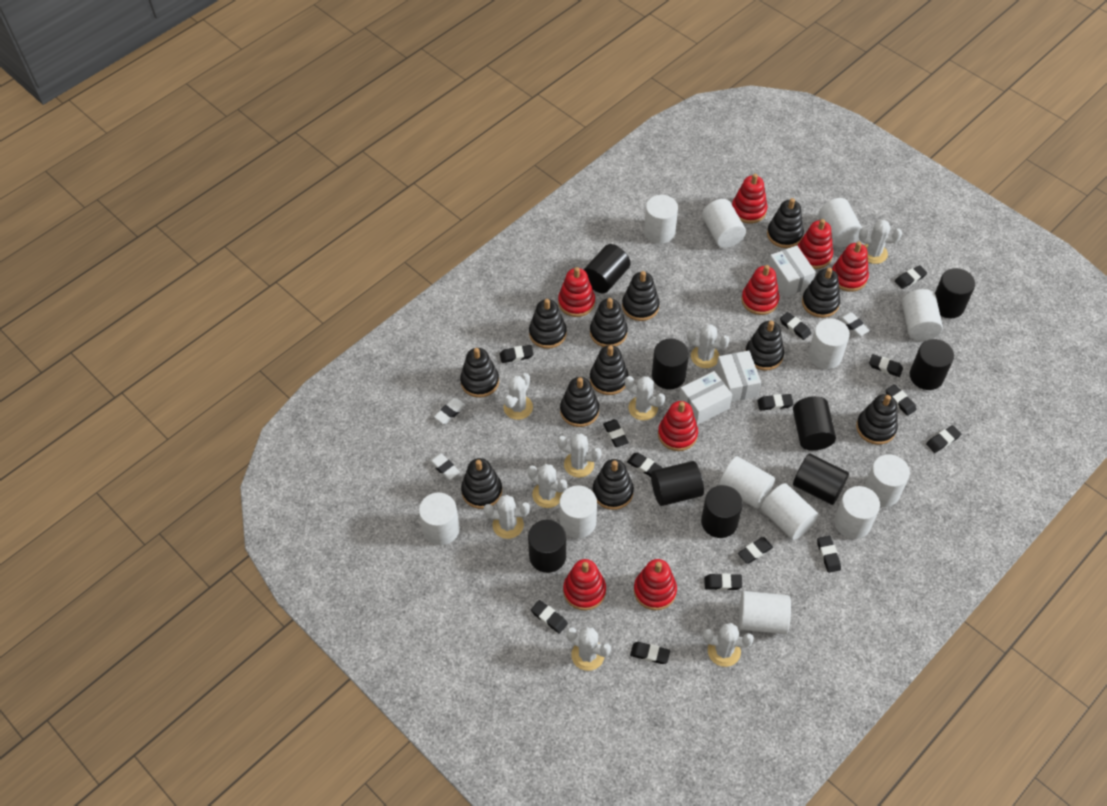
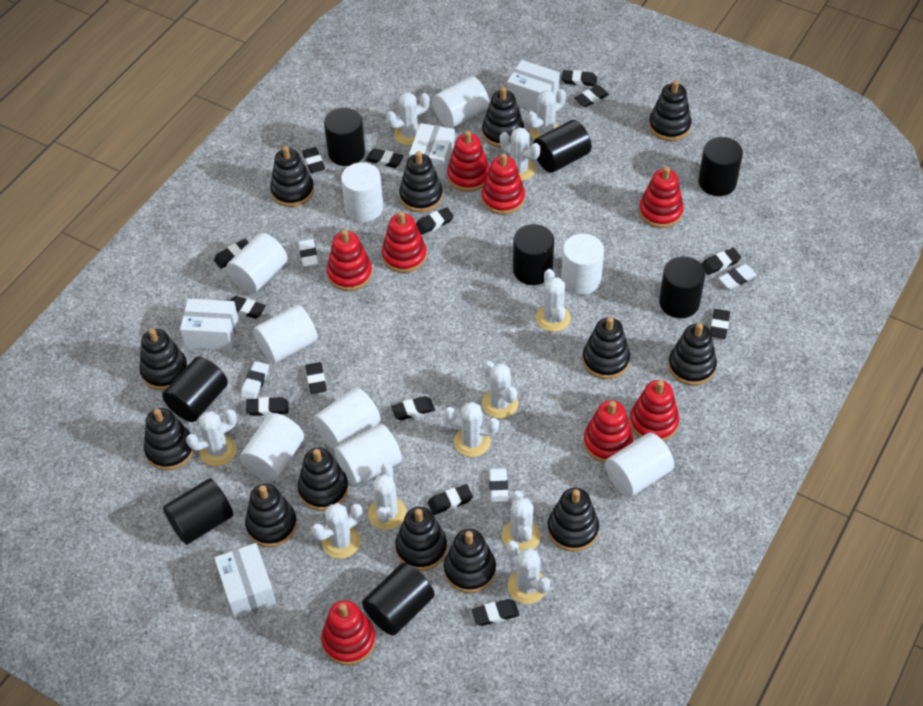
black cylinder: [528,520,566,573] [584,244,631,293] [651,461,704,506] [652,338,689,389] [701,485,743,538] [793,396,836,451] [793,453,849,505] [910,339,954,390] [935,268,975,318] = 9 -> [162,357,228,422] [163,478,233,545] [324,108,365,166] [362,563,434,636] [513,224,554,285] [533,120,591,173] [659,256,705,318] [698,137,743,196] = 8
black stacking toy: [460,348,499,398] [461,458,502,509] [529,299,567,349] [560,377,599,427] [590,298,628,347] [590,345,629,395] [593,459,634,510] [622,271,660,321] [745,321,784,371] [767,198,804,248] [802,268,840,318] [856,394,898,445] = 12 -> [139,328,188,390] [144,408,194,470] [245,484,297,547] [270,146,314,207] [298,448,348,511] [395,507,447,571] [399,151,443,212] [444,529,496,593] [482,87,524,148] [547,488,599,552] [582,317,630,379] [649,80,692,141] [668,323,717,386] = 13
white box: [679,371,732,425] [716,351,761,402] [768,245,816,297] = 3 -> [180,299,239,351] [214,543,276,618] [409,123,455,179] [507,60,560,112] = 4
white cactus: [484,495,530,539] [504,373,533,420] [528,464,567,508] [557,433,601,478] [566,627,611,671] [625,376,665,420] [687,324,730,368] [703,623,754,667] [859,220,902,264] = 9 -> [186,409,237,466] [312,503,363,559] [368,463,406,530] [386,92,430,146] [444,402,499,457] [482,361,518,419] [500,127,540,181] [502,491,541,552] [506,541,550,604] [527,89,566,140] [536,269,571,332] = 11
white cylinder: [419,493,460,545] [559,485,597,538] [644,195,678,244] [702,199,746,248] [719,456,775,509] [739,591,791,634] [761,483,818,540] [808,318,850,369] [819,198,862,247] [834,486,880,539] [864,454,910,507] [902,289,943,341] = 12 -> [226,233,288,294] [240,413,304,481] [254,305,318,364] [314,387,381,450] [335,424,402,487] [341,162,383,222] [432,77,489,128] [561,233,604,295] [605,433,674,497] = 9
white eraser: [429,453,460,480] [434,398,466,424] [839,312,870,336] = 3 -> [241,361,269,399] [298,239,318,267] [489,468,508,502] [718,264,757,289] = 4

